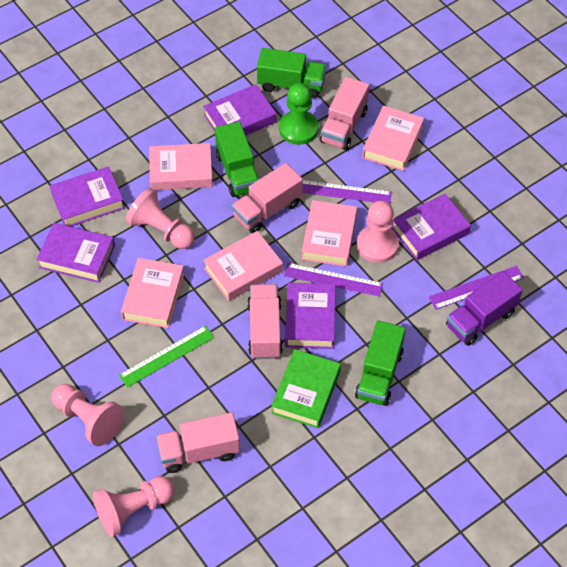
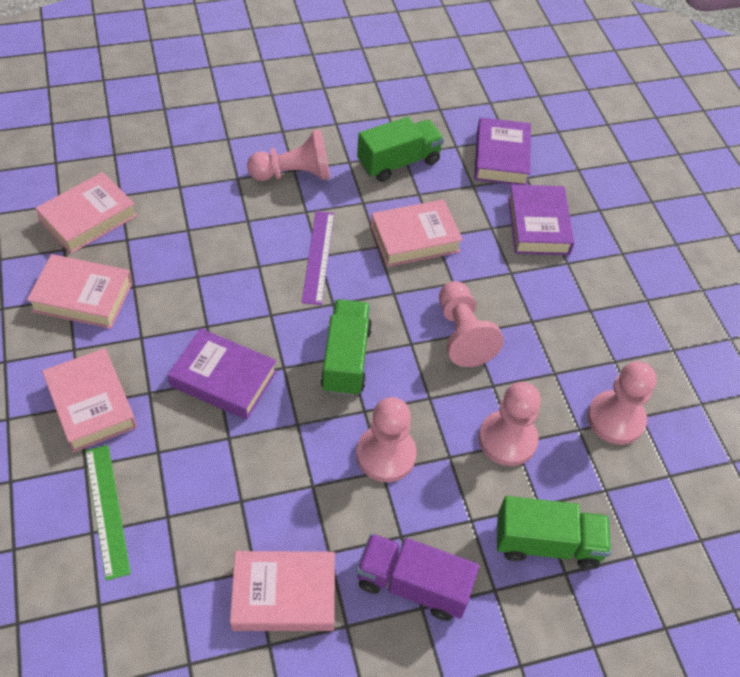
green book: [271,349,341,428] = 1 -> none = 0
green pawn: [279,83,319,145] = 1 -> none = 0
pink pawn: [51,384,124,446] [93,476,175,537] [126,188,195,249] [356,201,399,263] = 4 -> [247,129,330,181] [356,397,417,482] [439,281,504,367] [479,382,541,466] [587,361,657,445] = 5
pink truck: [156,412,240,473] [231,163,303,233] [247,284,283,359] [320,77,369,150] = 4 -> none = 0
purple book: [37,223,115,283] [50,166,125,227] [203,84,276,135] [285,283,335,349] [392,193,471,260] = 5 -> [168,328,277,420] [474,117,531,185] [508,185,574,255] = 3
purple ruler: [284,263,383,297] [303,180,392,204] [429,266,524,310] = 3 -> [302,211,334,305] = 1

